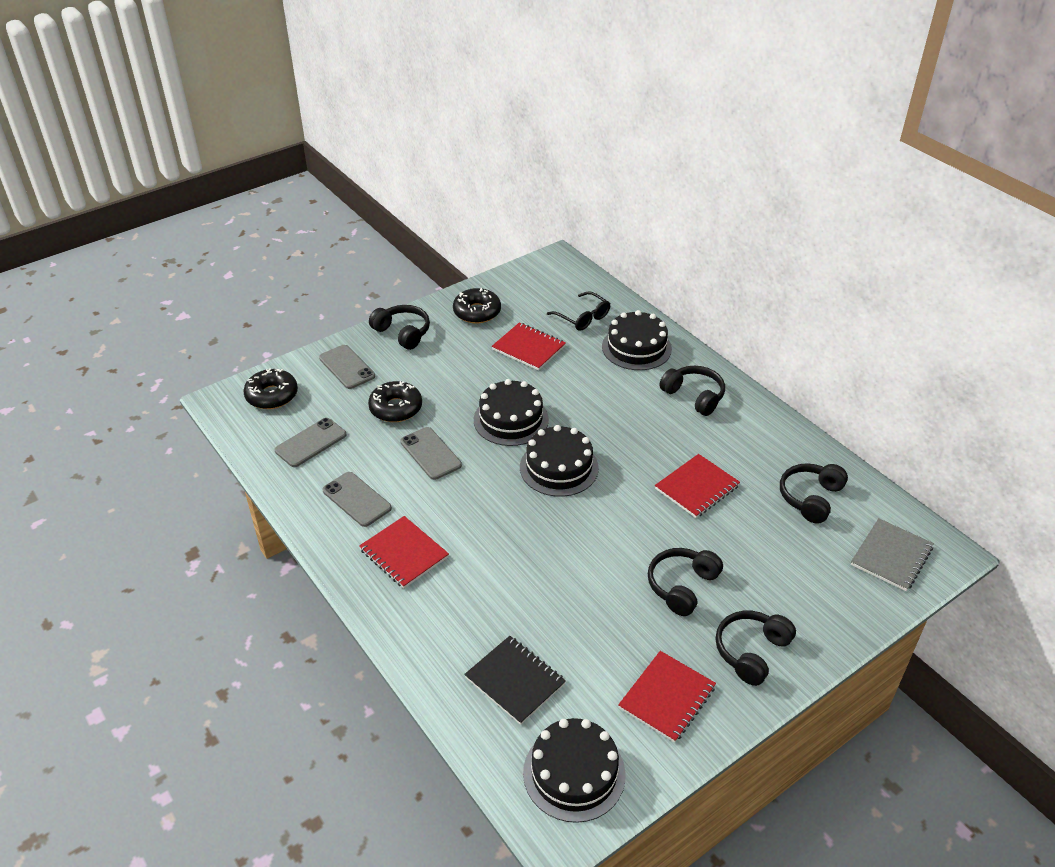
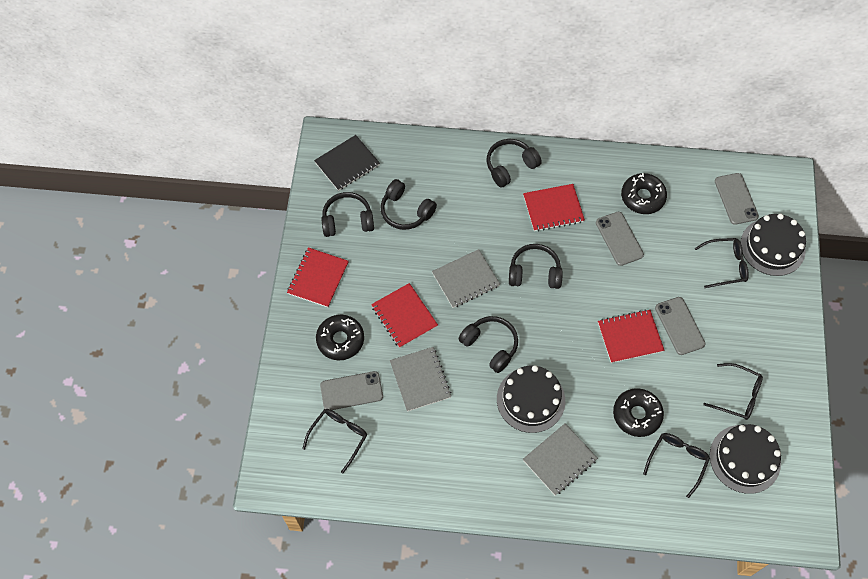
black cake: [474,379,549,446] [520,425,599,497] [523,718,625,823] [602,310,672,370] = 4 -> [497,365,565,433] [710,424,781,494] [741,214,806,276] = 3
black glasses: [547,291,611,331] = 1 -> [302,409,367,473] [643,433,710,498] [695,238,749,288] [703,363,763,420] = 4
grey notebook: [851,518,934,591] = 1 -> [390,347,451,412] [432,249,500,308] [523,423,598,496] = 3

